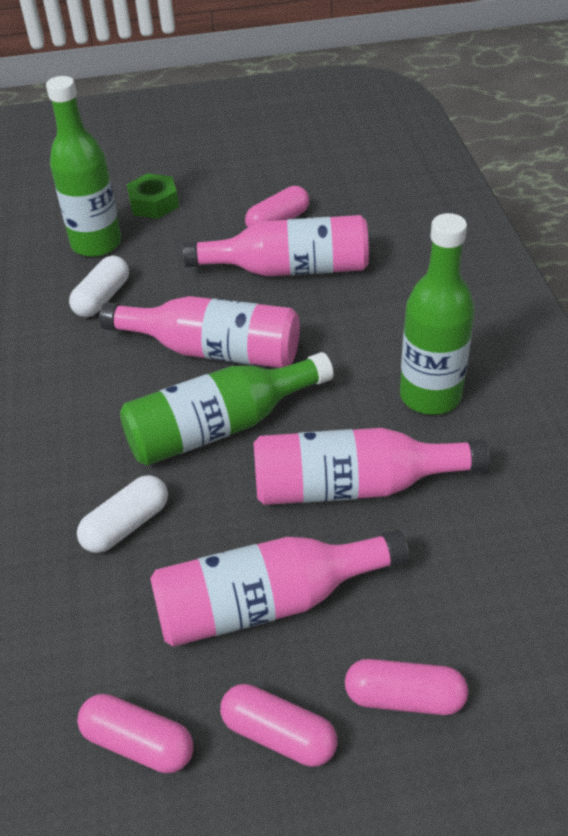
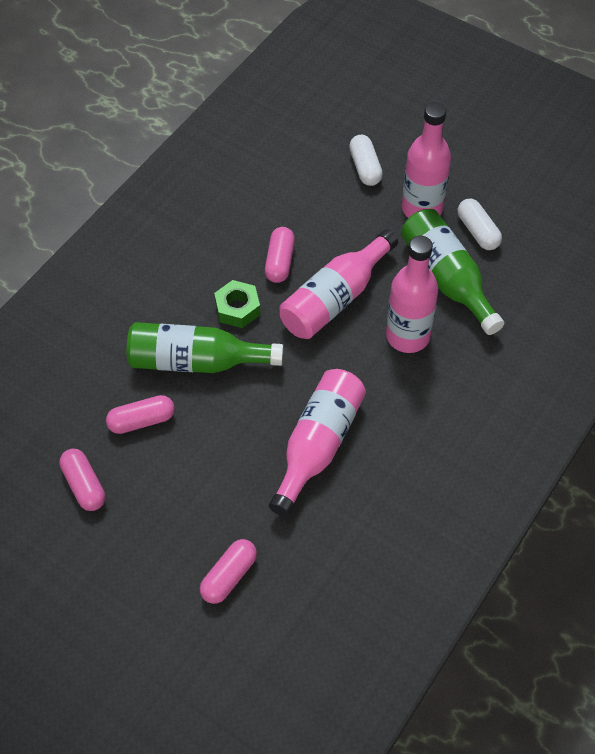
green bottle: [46,76,121,257] [120,352,334,466] [400,213,474,415] = 3 -> [127,322,284,373] [401,209,504,335] = 2

